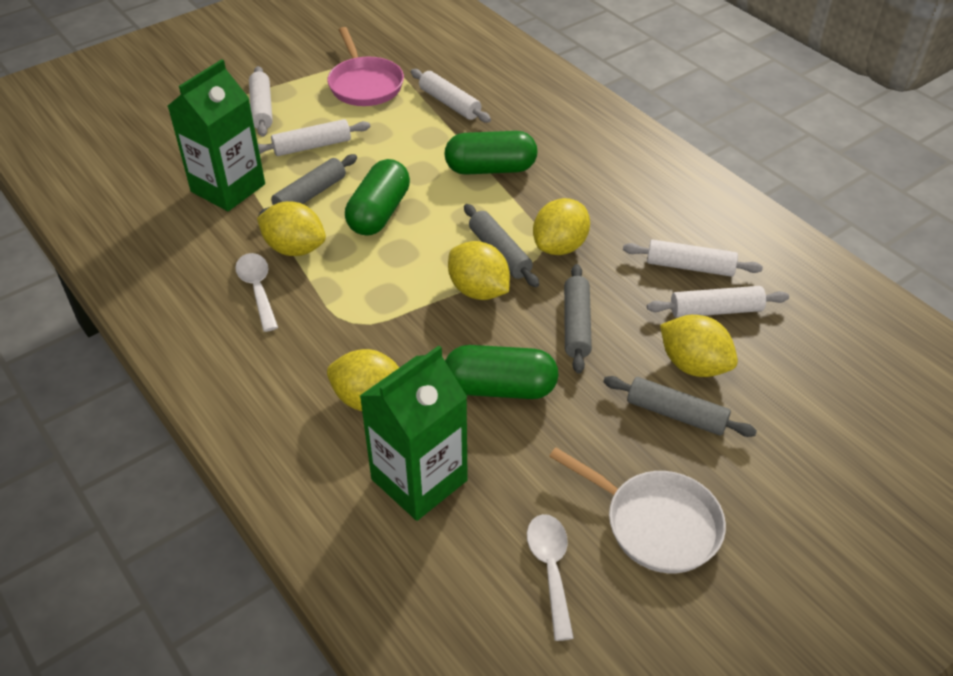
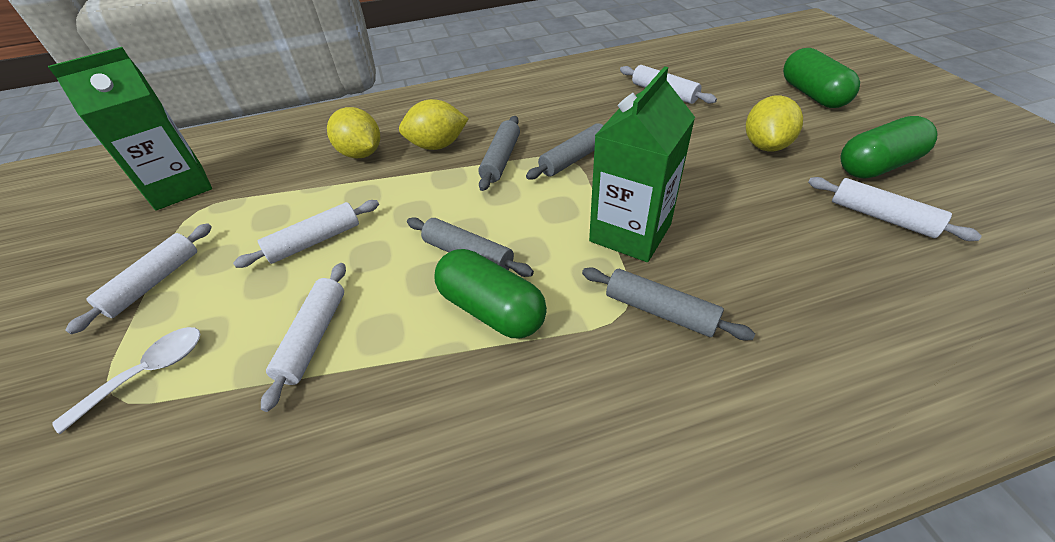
pink pan: [327,27,404,106] = 1 -> none = 0
white pan: [549,447,726,573] = 1 -> none = 0
white spoon: [235,253,278,332] [527,514,574,641] = 2 -> [52,327,201,434] = 1
yellow lemon: [257,201,326,256] [327,349,399,411] [448,241,510,300] [533,198,590,255] [660,315,738,377] = 5 -> [327,107,380,158] [399,99,468,150] [746,95,803,151] = 3

